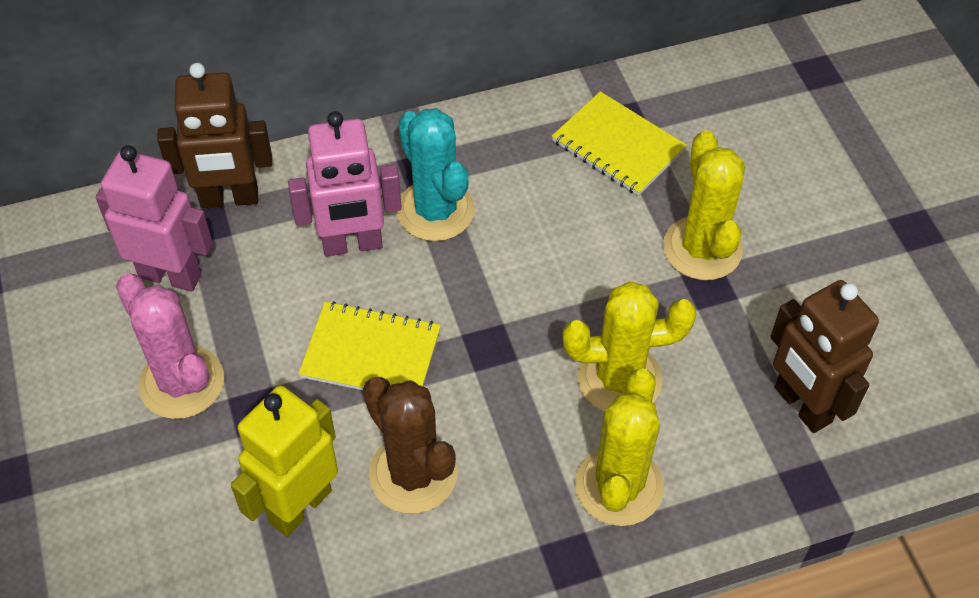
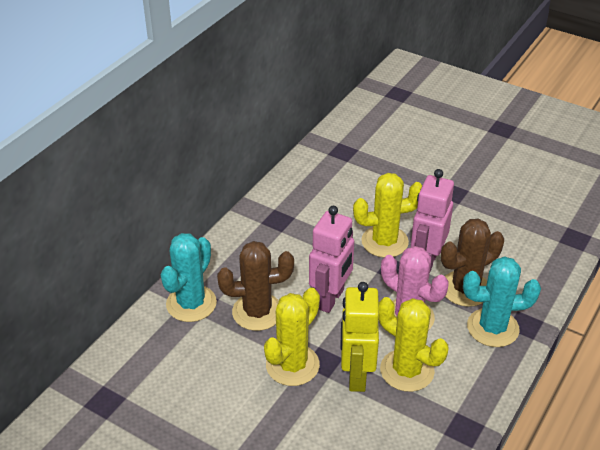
brown cactus: [363,377,457,513] = 1 -> [217,241,294,331] [441,219,504,307] = 2
brown robot: [157,63,272,208] [770,280,879,433] = 2 -> none = 0
turquoise cactus: [397,108,475,241] = 1 -> [161,233,217,322] [463,256,541,347] = 2
yellow notebook: [299,301,441,390] [552,91,687,196] = 2 -> none = 0

